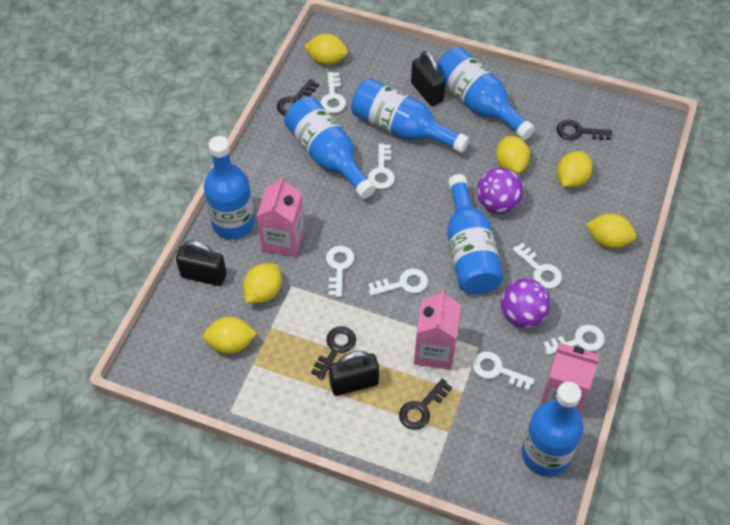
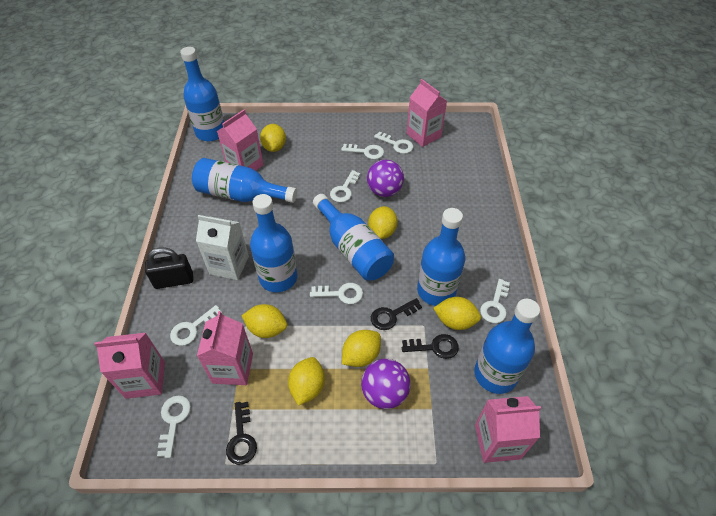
black key: [277,79,319,116] [311,326,356,380] [399,379,452,430] [556,120,612,140] = 4 -> [226,402,257,465] [371,298,422,330] [402,334,459,359] = 3
black padlock: [176,240,227,286] [329,351,379,396] [411,51,446,106] = 3 -> [145,247,193,289] = 1
pink carton: [257,176,305,257] [414,290,461,370] [540,343,599,414] = 3 -> [94,333,165,399] [197,311,253,385] [217,110,264,171] [406,79,447,147] [475,396,541,463] = 5
white carton: none = 0 -> [196,215,249,280] = 1

